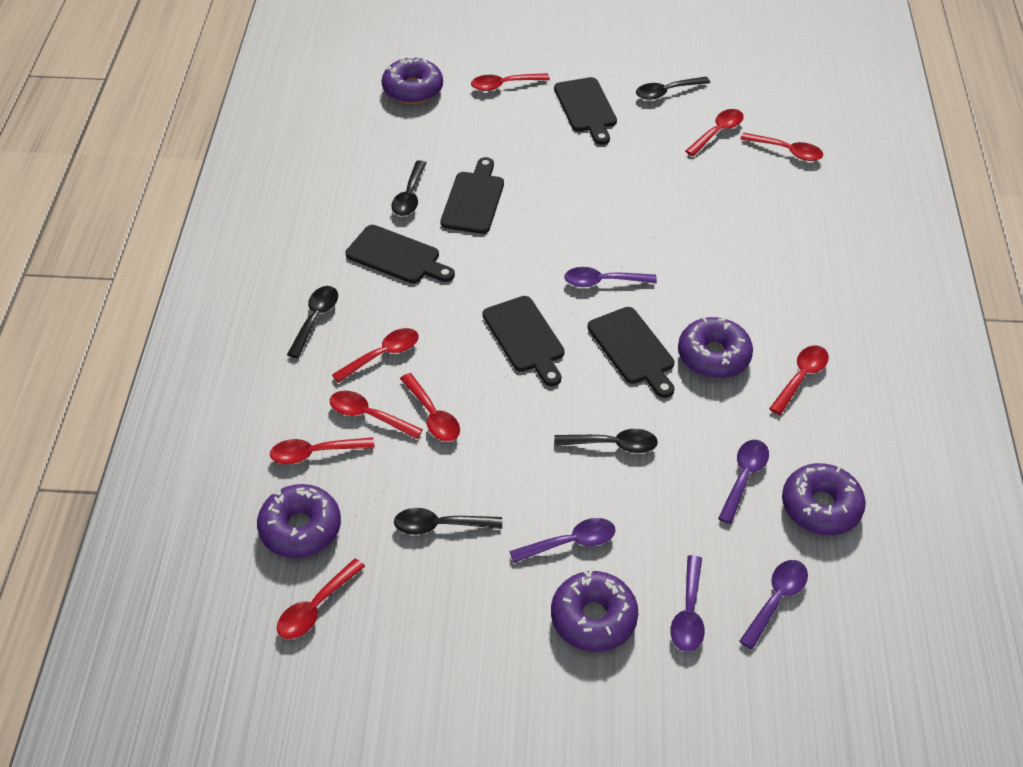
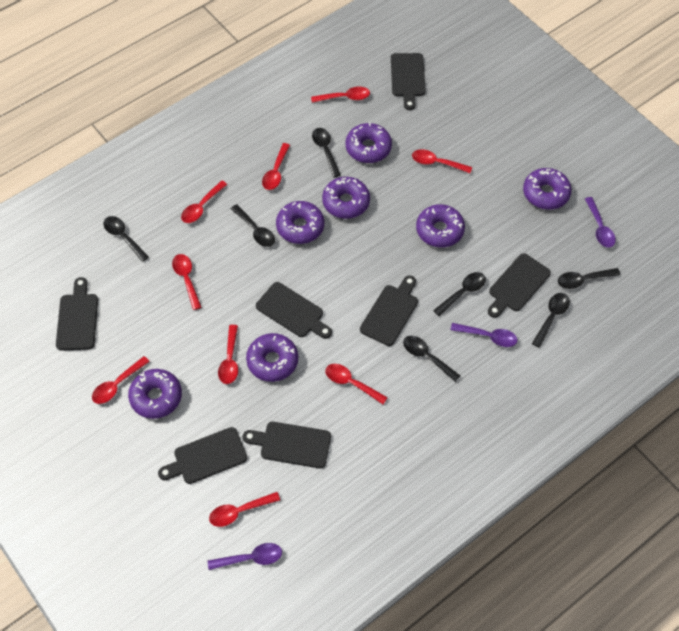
black cutting board: [346,225,455,284] [441,157,504,234] [482,296,565,386] [554,77,617,145] [587,307,674,398] = 5 -> [56,277,98,351] [158,427,247,484] [243,422,331,468] [256,282,332,339] [360,275,418,346] [391,53,426,110] [488,253,551,318] = 7
black spoon: [287,286,338,358] [391,160,427,216] [394,508,502,535] [554,429,658,453] [636,77,710,100] = 5 -> [104,216,149,262] [231,204,275,247] [312,128,341,177] [403,336,460,382] [433,272,486,316] [532,293,570,348] [558,268,620,289] = 7
purple donut: [257,484,341,558] [382,57,443,104] [551,570,638,652] [678,317,753,379] [782,463,866,535] = 5 -> [128,369,182,419] [246,333,298,382] [276,201,324,244] [322,177,370,219] [346,122,392,163] [416,204,465,248] [523,168,572,210] = 7
purple spoon: [509,518,616,563] [564,267,657,287] [670,555,705,652] [718,440,769,524] [739,560,808,649] = 5 -> [208,543,282,570] [451,323,518,347] [585,197,616,248] = 3

